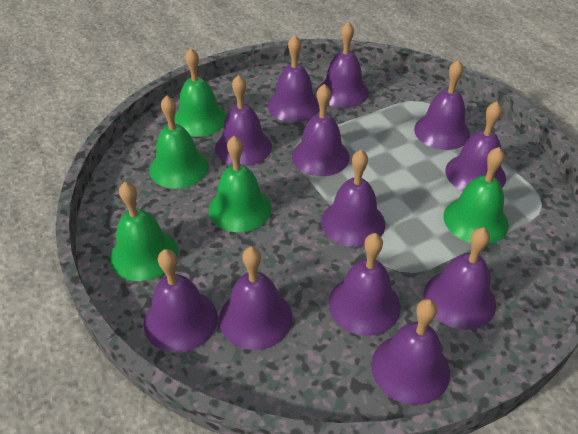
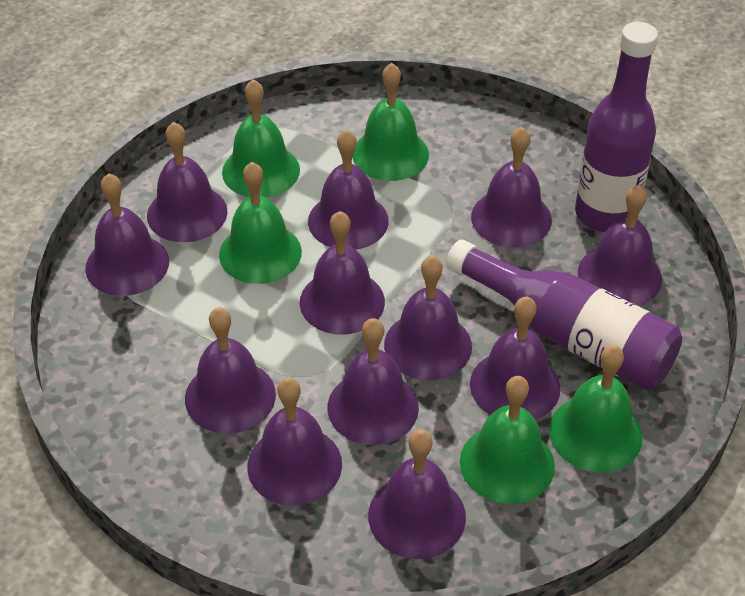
purple bottle: none = 0 -> [446,239,682,390] [575,22,658,232] = 2

